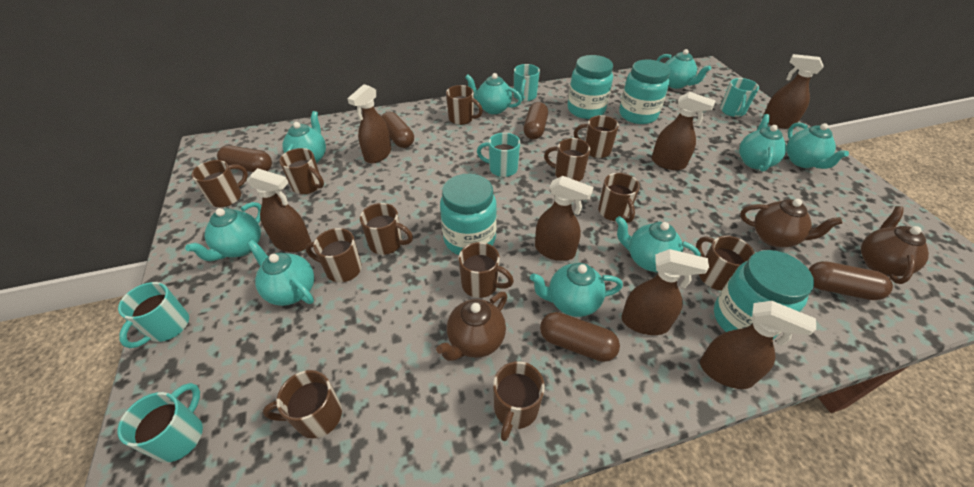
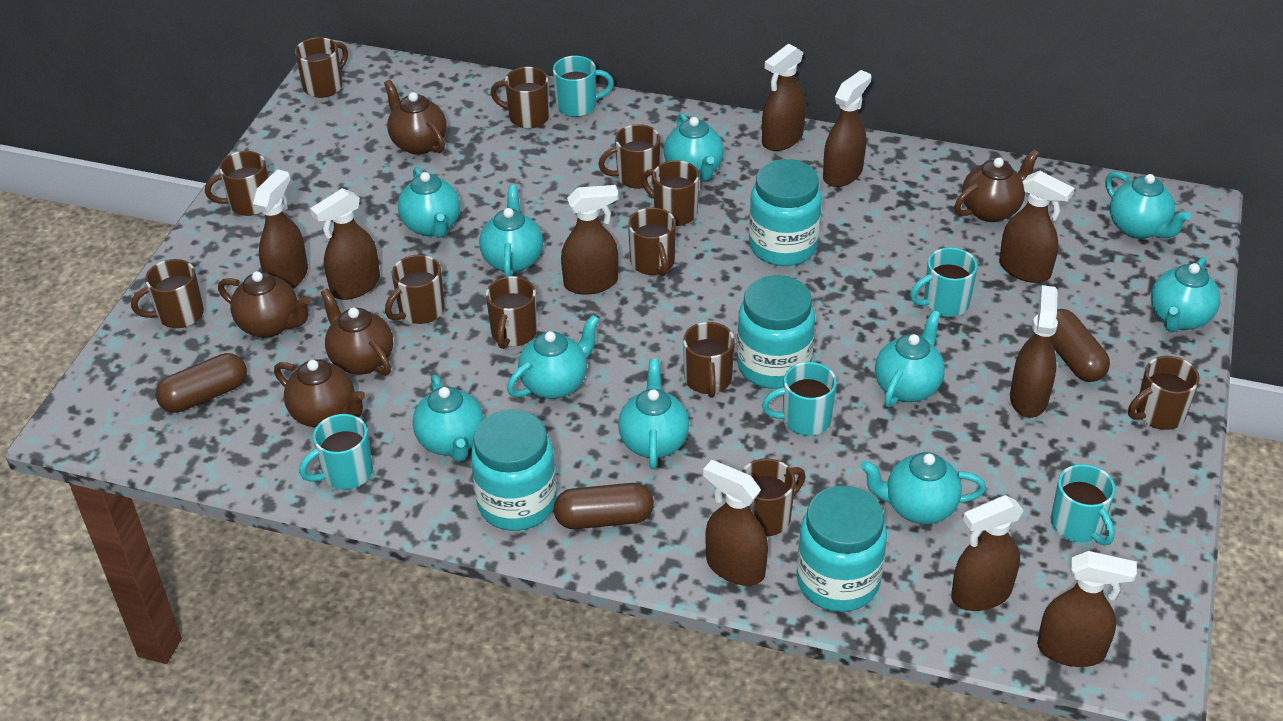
brown capsule: [217,145,272,172] [381,112,414,148] [524,102,548,140] [540,312,620,362] [809,261,893,300] = 5 -> [156,353,247,413] [554,483,654,529] [1051,309,1110,382] = 3
brown spray bottle: [247,168,311,252] [347,84,391,163] [535,176,594,261] [621,249,709,335] [652,92,716,170] [700,301,816,389] [762,54,824,129] = 7 -> [253,169,308,289] [310,188,380,300] [561,185,619,295] [703,460,768,585] [762,44,806,151] [823,70,871,187] [951,495,1024,611] [999,171,1075,283] [1010,285,1058,418] [1037,551,1137,667] = 10
brown teapot: [436,292,507,361] [740,199,843,247] [861,206,929,284] = 3 -> [218,271,311,338] [274,359,366,428] [321,288,393,376] [384,80,447,155] [954,149,1040,222] = 5
turquoise teapot: [185,202,261,261] [247,240,314,306] [282,111,326,164] [465,73,522,114] [530,263,623,317] [615,216,701,272] [657,49,711,89] [739,114,786,172] [786,122,849,169] = 9 -> [398,167,460,238] [413,375,484,462] [479,185,543,277] [507,315,600,399] [618,359,689,470] [664,113,724,181] [861,452,986,524] [875,310,945,408] [1105,171,1191,239] [1151,257,1220,332] = 10

